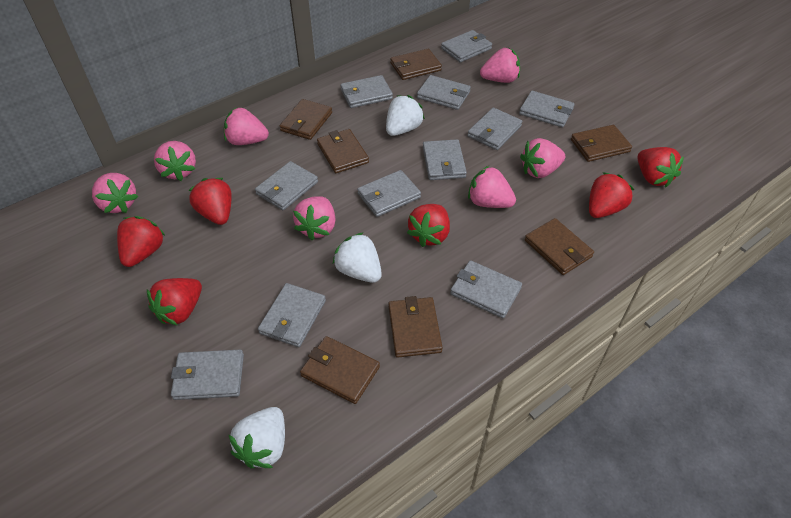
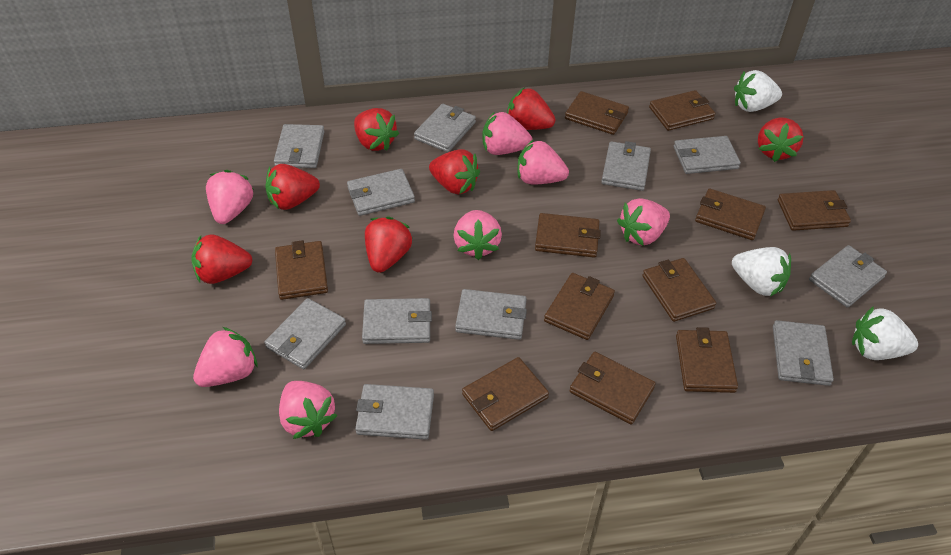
brown wallet: [280,99,332,140] [300,336,380,404] [317,129,369,173] [388,296,443,358] [390,49,442,80] [525,218,594,275] [571,125,632,162] = 7 -> [275,240,328,300] [462,357,549,431] [535,213,601,258] [544,273,615,340] [565,91,629,135] [569,352,656,425] [642,258,716,322] [649,90,715,131] [676,327,738,393] [695,188,766,240] [778,190,851,231] = 11
red strawberry: [117,216,165,267] [147,278,202,325] [189,178,232,225] [407,204,450,247] [589,172,634,218] [637,147,684,187] = 6 -> [191,234,253,284] [265,164,320,210] [354,108,399,151] [365,216,413,273] [429,149,480,195] [507,87,555,130] [758,117,804,162] = 7

